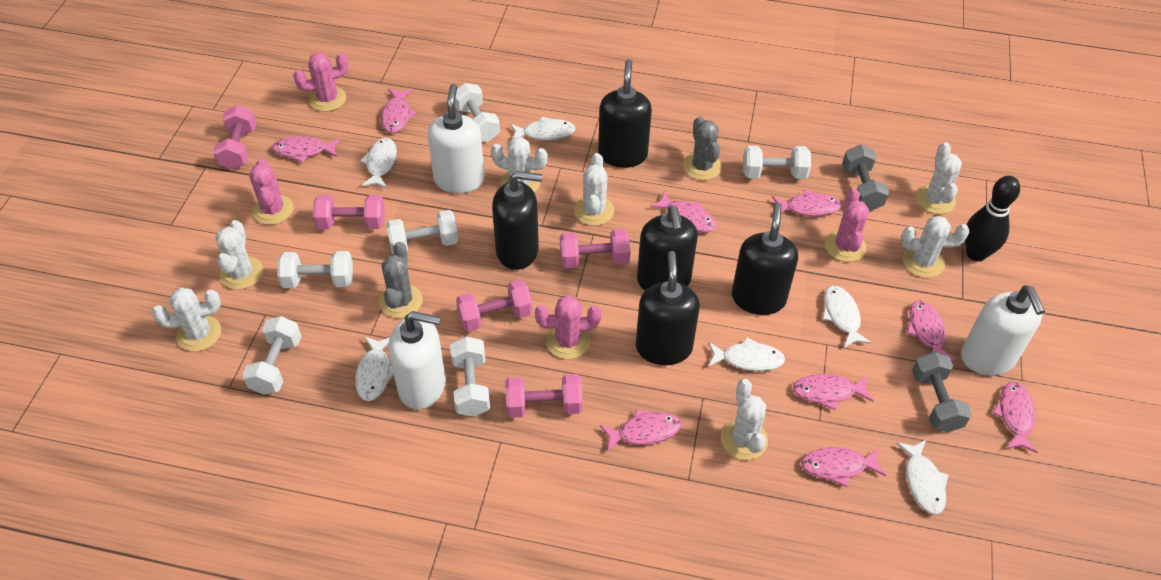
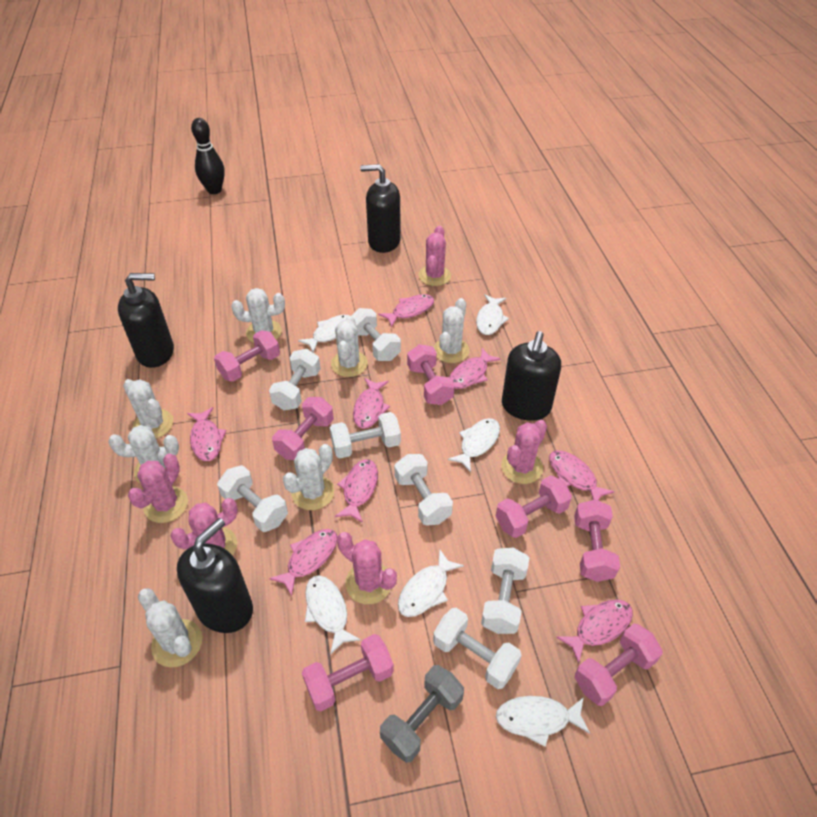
black soap dispenser: [492,171,542,270] [598,59,652,168] [636,251,700,365] [637,205,698,291] [732,202,798,315] = 5 -> [118,273,174,368] [177,518,253,633] [360,164,401,253] [502,331,561,421] = 4
grey cactus: [379,242,423,318] [683,116,722,180] = 2 -> none = 0
grey dumbbell: [842,145,889,211] [912,352,972,432] = 2 -> [380,665,464,763] = 1
pink cactus: [249,159,293,225] [293,53,349,112] [535,296,601,359] [825,188,869,262] = 4 -> [128,453,188,523] [170,498,238,556] [337,532,397,604] [418,226,451,286] [501,420,547,484] = 5
pink dumbbell: [213,105,256,170] [313,195,385,229] [456,280,533,332] [505,374,583,418] [560,229,631,269] = 5 -> [214,330,280,382] [272,397,334,460] [302,634,394,711] [407,344,455,405] [496,475,572,538] [574,499,620,582] [575,624,662,706] = 7
pink fish: [272,136,340,163] [381,89,416,133] [600,409,682,452] [650,191,716,233] [772,189,842,216] [793,374,873,410] [801,447,886,487] [907,300,956,361] [992,382,1038,453] = 9 -> [187,407,227,461] [269,529,337,596] [335,459,378,523] [353,378,390,429] [379,294,434,327] [449,348,501,389] [549,450,615,501] [556,599,633,664] = 8
white dumbbell: [242,316,302,395] [277,251,353,288] [386,210,459,254] [450,337,490,417] [455,83,500,142] [743,146,811,179] = 6 -> [217,465,288,532] [269,349,321,410] [330,412,401,458] [351,308,401,361] [394,454,453,526] [433,608,522,689] [481,548,529,634] = 7
white soap dispenser: [388,311,446,409] [428,84,485,193] [961,285,1045,375] = 3 -> none = 0

